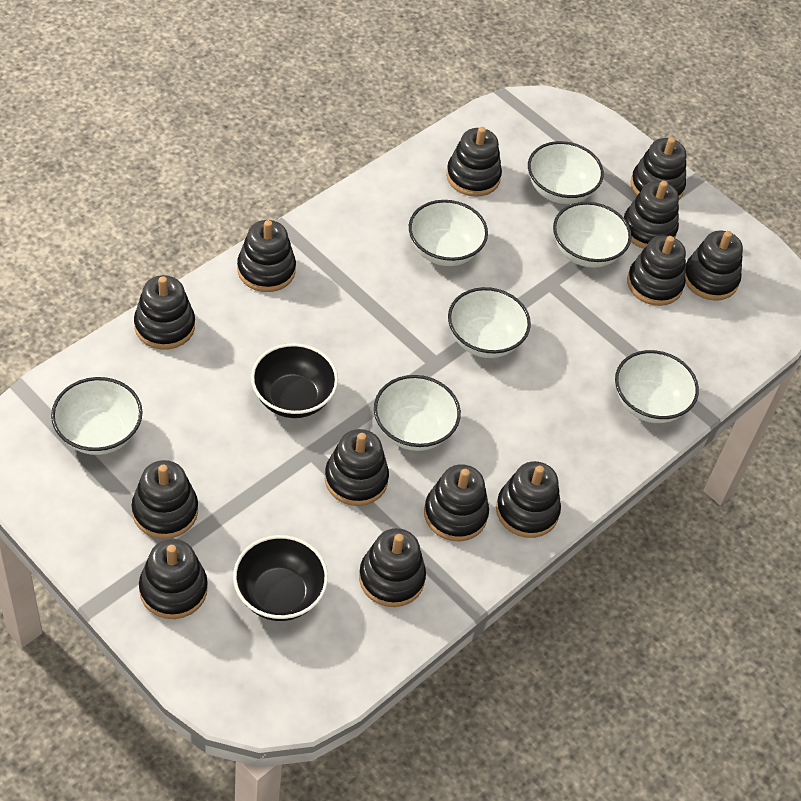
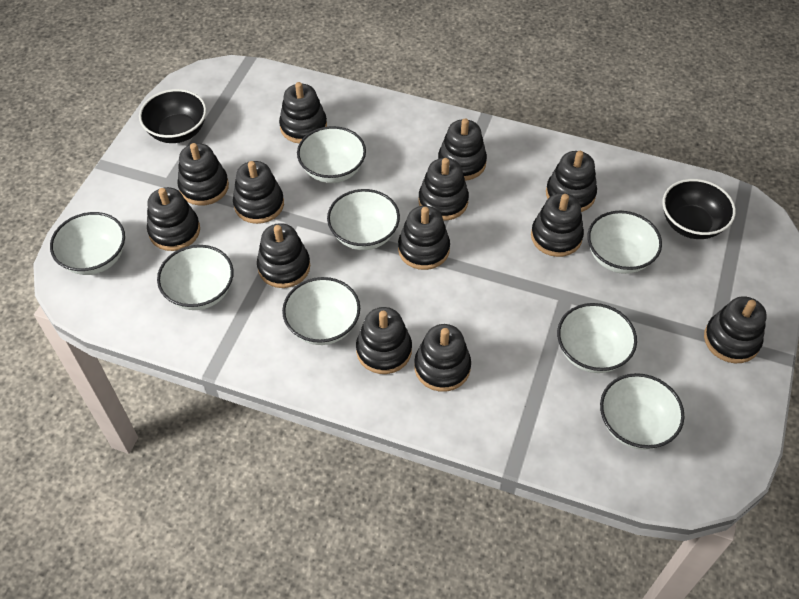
white bowl: [51,377,143,455] [374,375,461,451] [409,200,488,266] [448,287,531,358] [528,141,604,204] [553,202,632,268] [615,350,699,423] = 7 -> [50,212,125,275] [157,245,234,310] [282,277,360,345] [297,126,366,183] [327,189,400,250] [557,303,637,373] [587,211,662,274] [600,373,684,450] = 8

